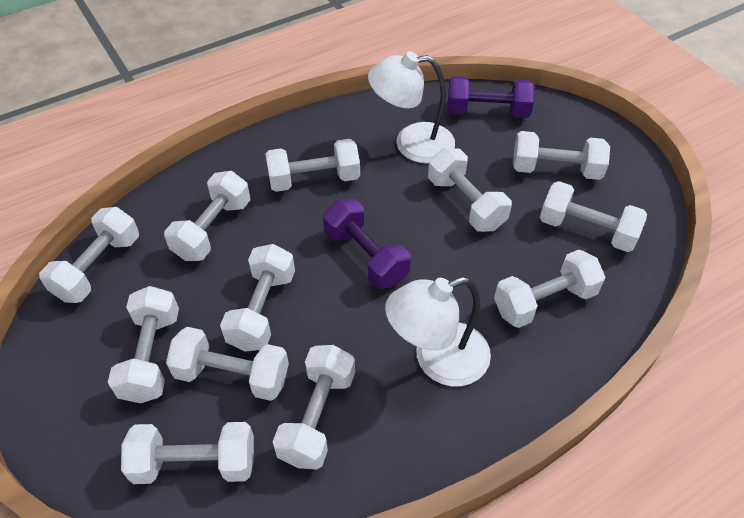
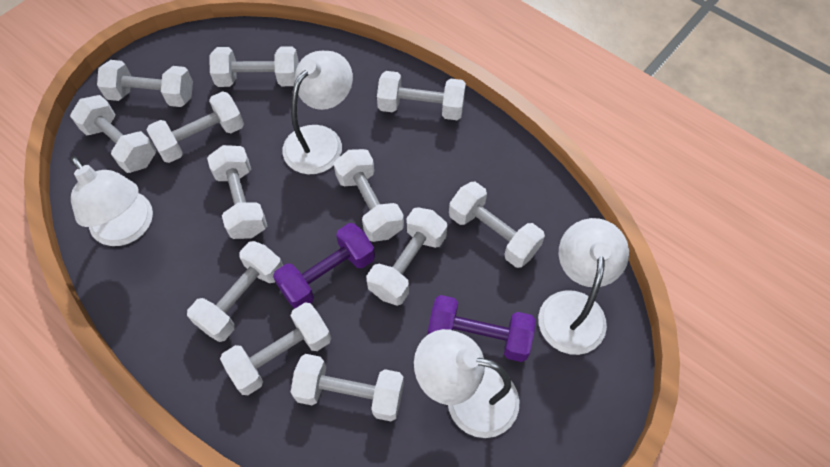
white lamp: [368,52,455,163] [385,277,491,386] = 2 -> [71,156,153,246] [282,51,353,174] [414,329,519,438] [538,218,629,355] = 4

